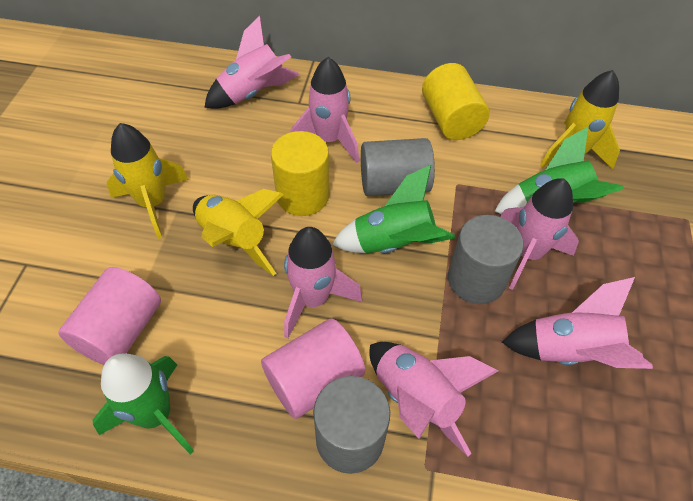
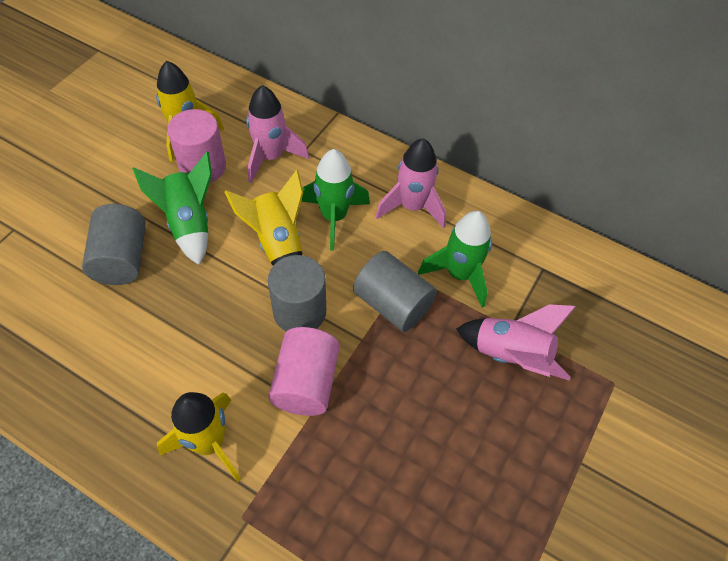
pink rocket: [204,15,300,109] [284,227,362,339] [290,57,359,163] [369,342,498,457] [500,178,579,290] [502,277,653,369] = 6 -> [246,85,309,183] [375,138,446,229] [456,304,576,381] = 3
yellow cylinder: [271,131,329,216] [422,63,490,140] = 2 -> none = 0

